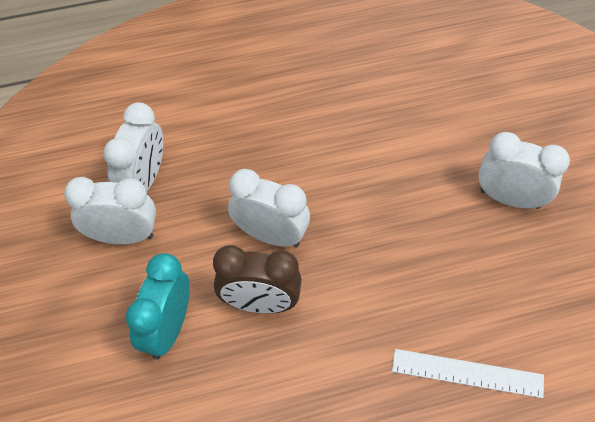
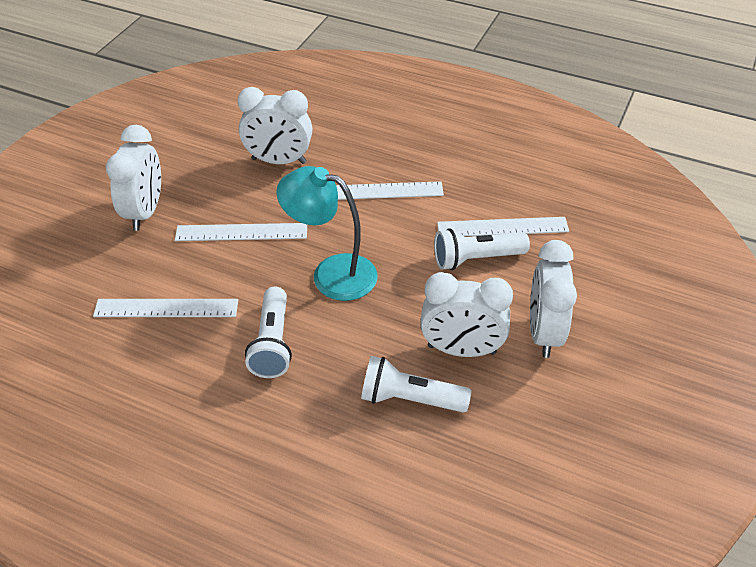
brown clock: [213,245,302,314] = 1 -> none = 0
turquoise clock: [126,253,190,359] = 1 -> none = 0
turquoise lamp: none = 0 -> [276,166,378,301] = 1
white flashlight: none = 0 -> [245,287,292,378] [361,356,472,413] [434,228,530,270] = 3
white ruler: [392,349,544,398] = 1 -> [93,299,238,317] [175,223,307,241] [336,181,444,200] [437,217,569,236] = 4

